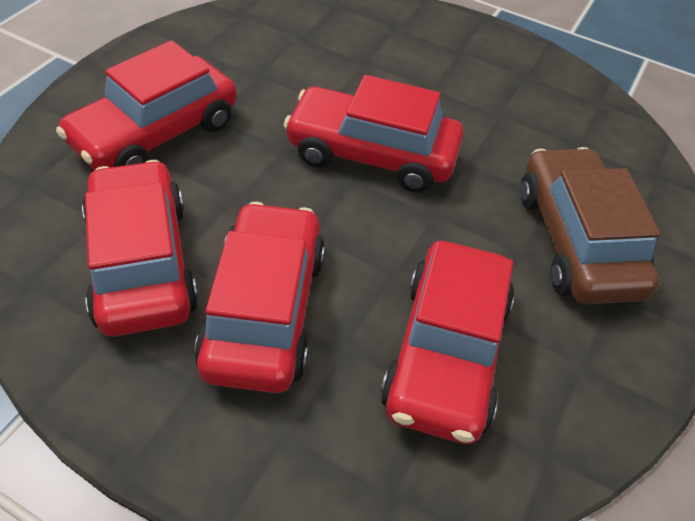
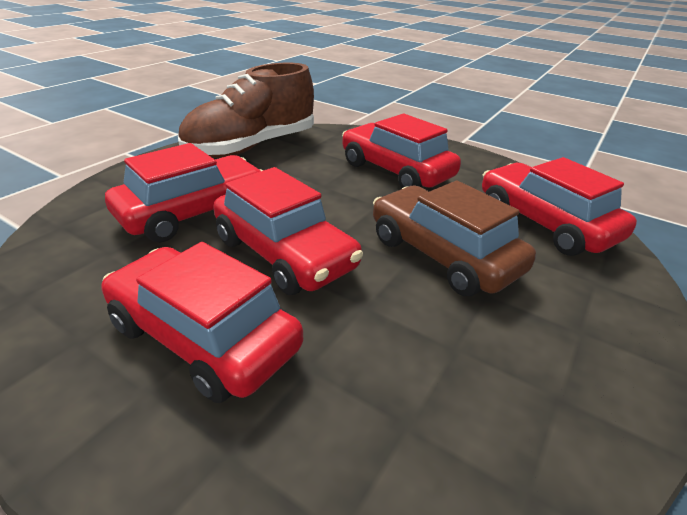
brown shoe: none = 0 -> [178,63,314,158] = 1

